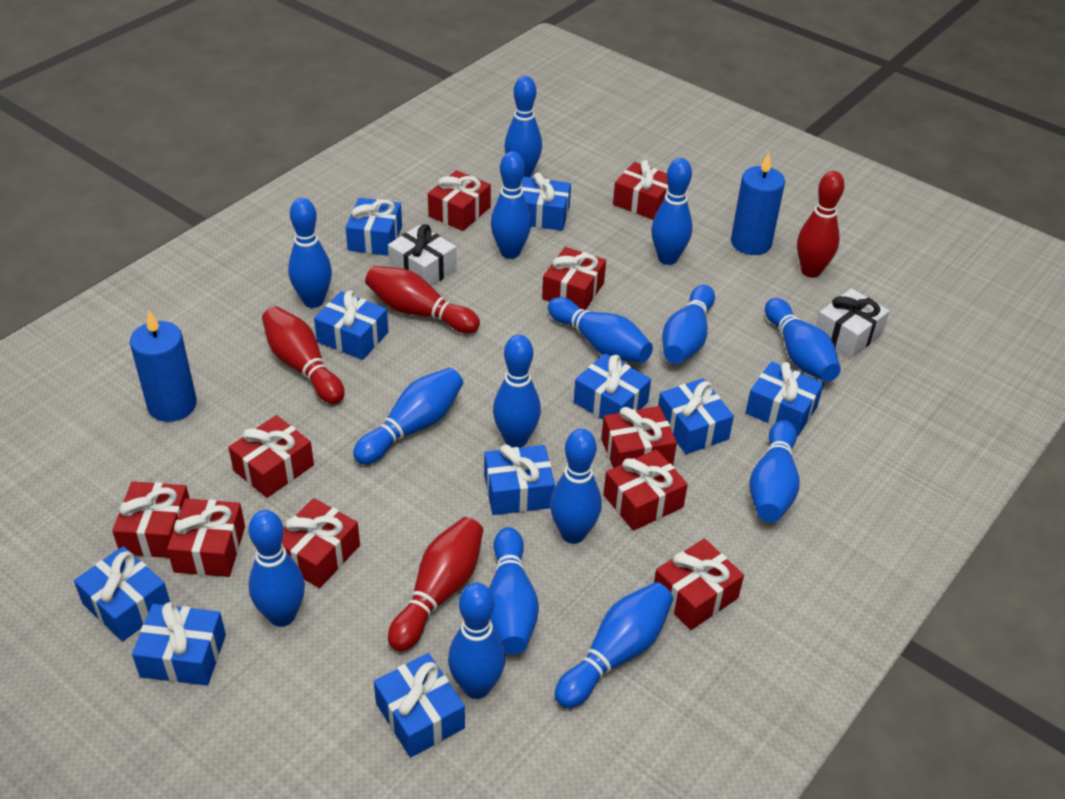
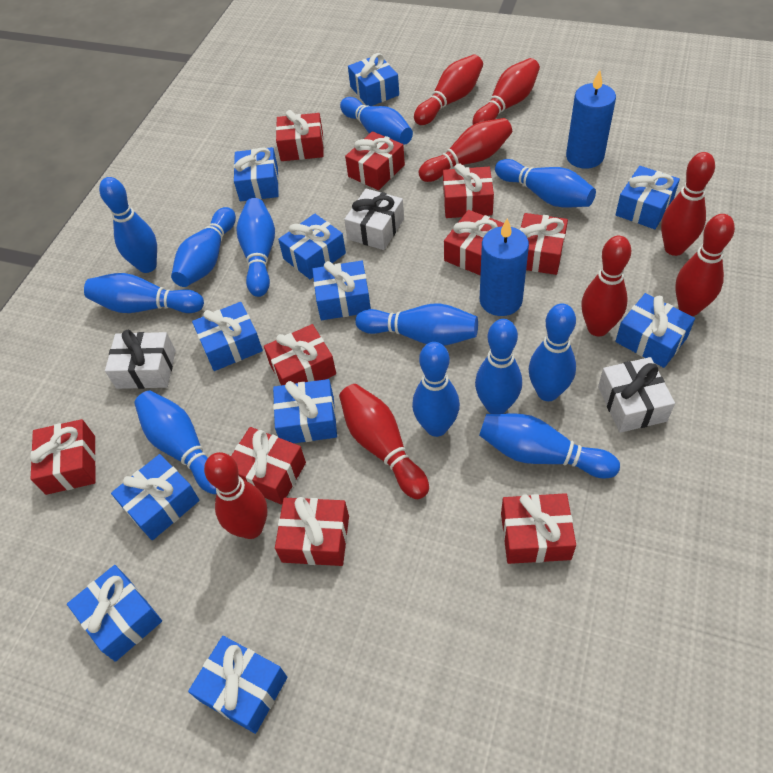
blue bowling pin: [249,510,305,627] [288,198,332,308] [353,368,463,465] [448,583,506,699] [489,527,539,655] [491,151,531,259] [493,335,541,448] [504,76,542,179] [548,297,653,363] [550,429,602,544] [554,582,673,708] [651,158,692,265] [662,285,715,364] [749,420,799,522] [765,298,841,382] = 15 -> [84,273,204,313] [99,177,157,273] [134,391,217,494] [171,207,236,287] [237,198,275,297] [340,97,413,145] [355,303,478,346] [412,342,460,437] [475,319,522,414] [479,413,620,478] [495,159,596,207] [529,303,576,401] = 12
blue gift: [74,546,170,641] [132,602,226,686] [314,290,388,360] [346,198,402,256] [374,653,465,758] [484,444,555,515] [521,172,571,231] [574,353,651,420] [658,378,734,454] [746,361,824,436] = 10 -> [67,565,162,662] [111,454,200,540] [188,636,287,734] [192,302,263,371] [234,147,279,202] [273,379,337,443] [278,214,346,279] [312,261,371,320] [348,53,399,106] [615,293,695,368] [616,166,680,229] = 11
red bowling pin: [262,306,345,404] [365,266,480,334] [388,517,483,651] [797,171,845,278] = 4 -> [204,452,267,539] [339,384,429,499] [414,54,483,125] [418,118,512,182] [473,58,540,125] [581,236,631,336] [661,152,715,256] [675,214,735,316] = 8
white gift: [388,224,457,286] [816,288,890,358] = 2 -> [105,330,176,389] [344,188,404,250] [598,357,675,433] = 3

